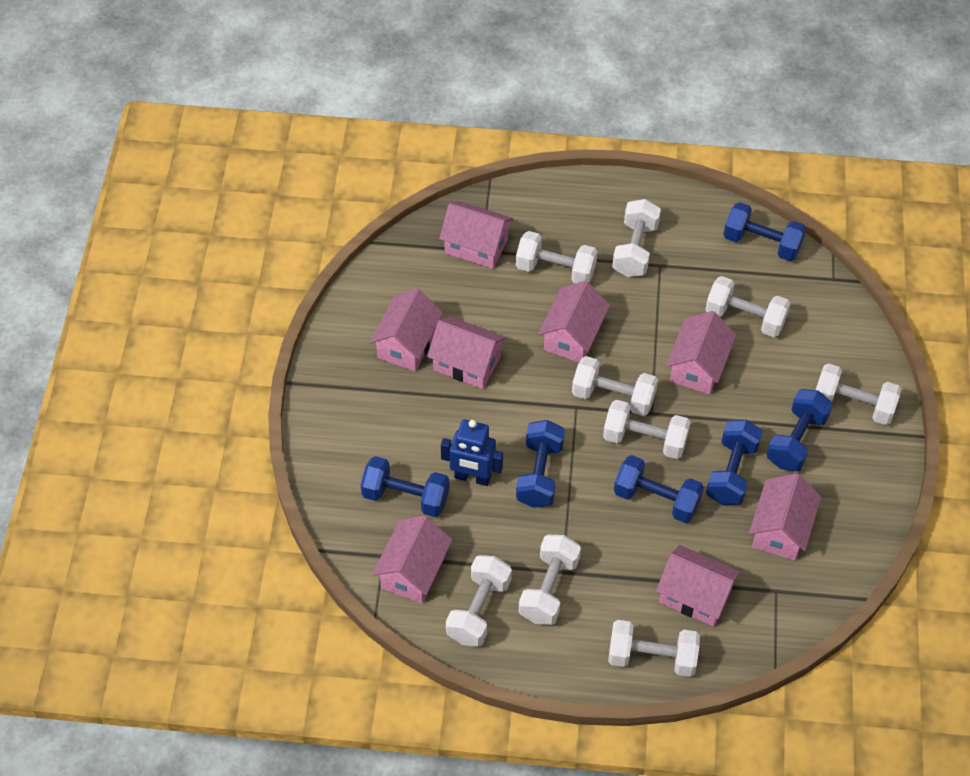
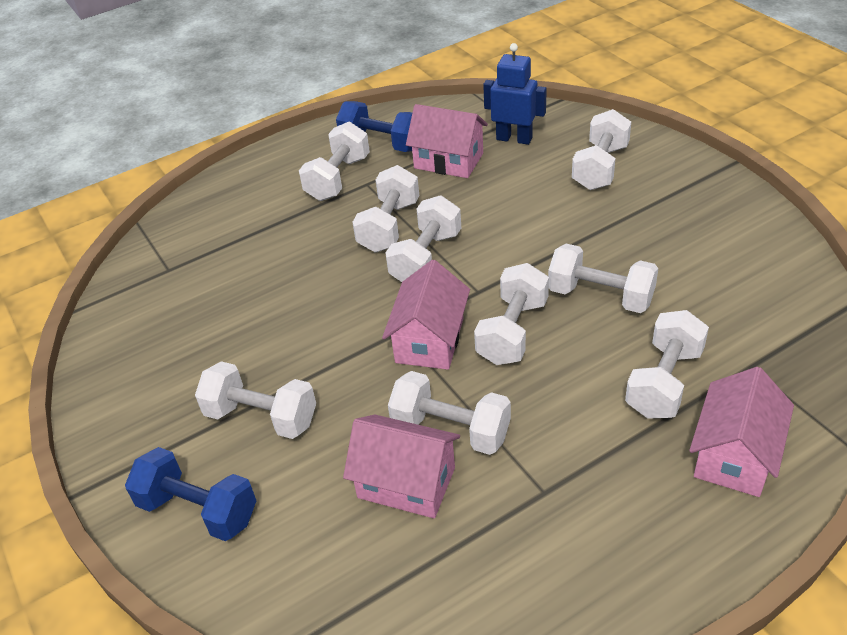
blue dumbbell: [361,456,450,517] [516,420,565,508] [614,455,704,523] [706,420,763,505] [723,202,806,261] [766,389,833,471] = 6 -> [125,447,256,541] [336,101,412,152] = 2
pink house: [370,288,443,371] [373,515,453,604] [427,316,506,389] [439,201,513,269] [538,281,610,362] [656,545,741,627] [666,311,736,394] [749,473,821,561] = 8 -> [343,415,460,518] [382,260,470,370] [406,104,488,178] [689,367,794,497] = 4

